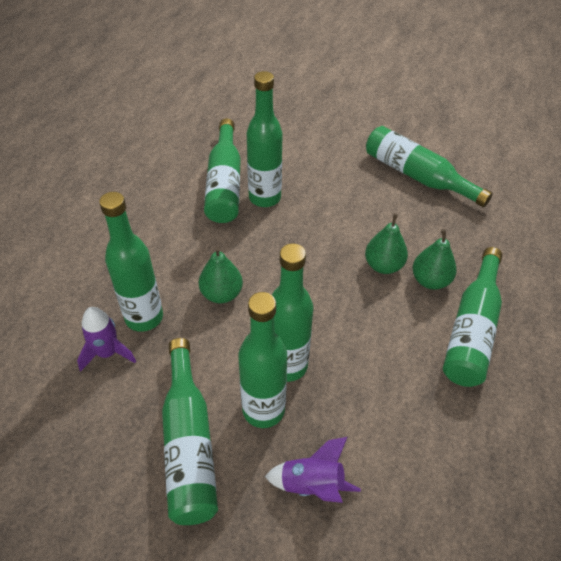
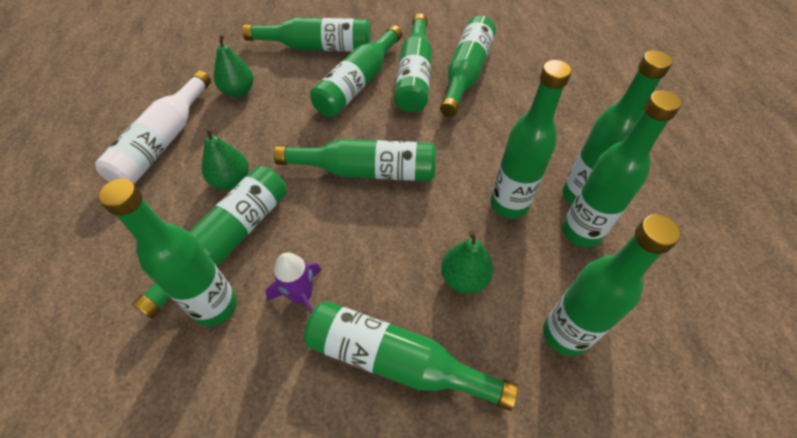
green bottle: [99,192,163,332] [162,338,218,525] [204,118,241,223] [238,292,287,428] [247,71,282,207] [272,243,313,382] [366,126,493,207] [443,247,502,387] = 8 -> [98,179,237,326] [132,166,287,319] [242,18,371,52] [274,139,436,181] [304,301,518,411] [310,25,402,117] [394,13,432,112] [440,16,496,117] [491,60,572,219] [543,214,681,356] [562,50,673,205] [562,90,682,248] = 12
purple rocket: [77,307,136,372] [265,437,361,503] = 2 -> [266,253,321,314] = 1
white bottle: none = 0 -> [95,71,211,184] = 1

